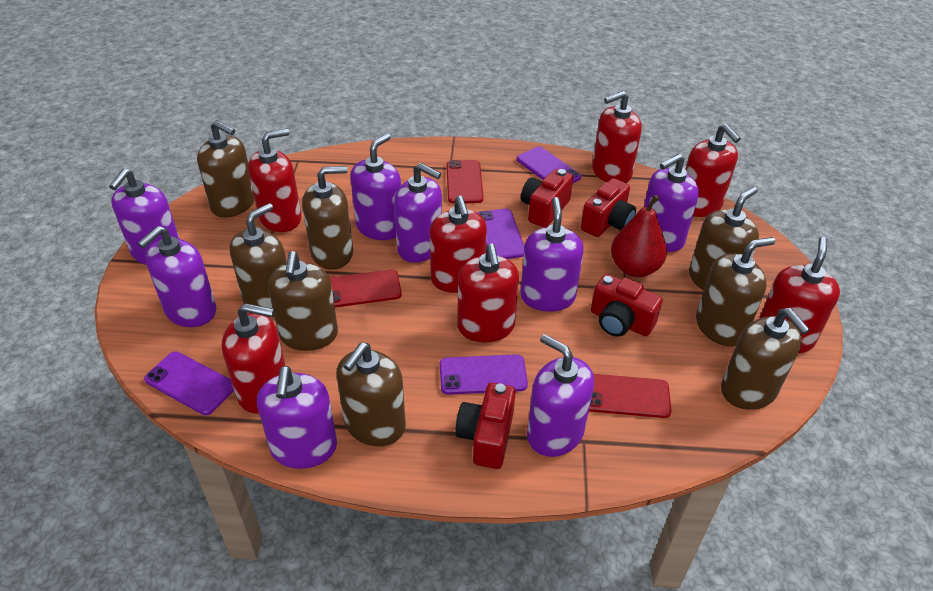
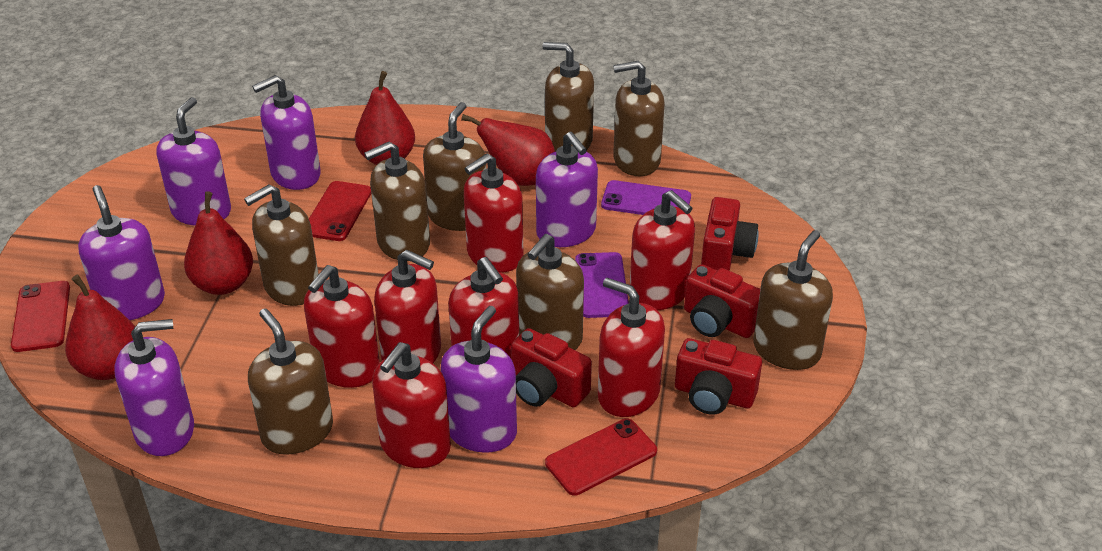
purple phone: [144,351,234,415] [440,354,528,395] [478,209,525,259] [516,146,581,183] = 4 -> [575,252,629,318] [601,180,691,215] = 2
purple soap dispenser: [109,169,180,265] [138,226,216,327] [257,366,337,469] [351,134,401,240] [394,163,442,263] [520,197,584,312] [527,334,594,457] [644,154,699,252] = 8 -> [78,185,165,320] [115,319,194,456] [156,97,231,226] [252,75,321,190] [441,306,517,453] [536,132,598,247] = 6
red pear: [611,195,667,277] = 1 -> [65,275,135,380] [184,191,253,295] [355,71,415,165] [461,114,555,186] = 4

